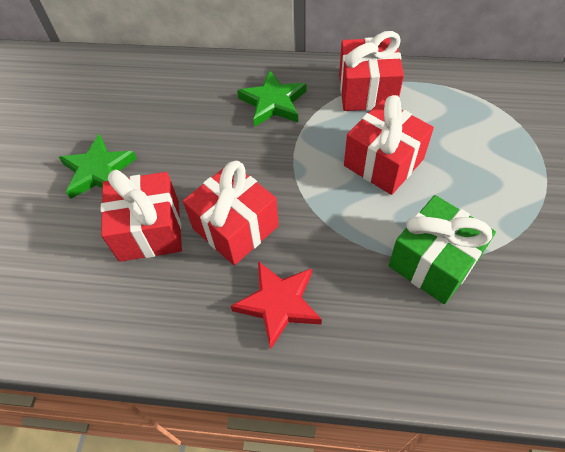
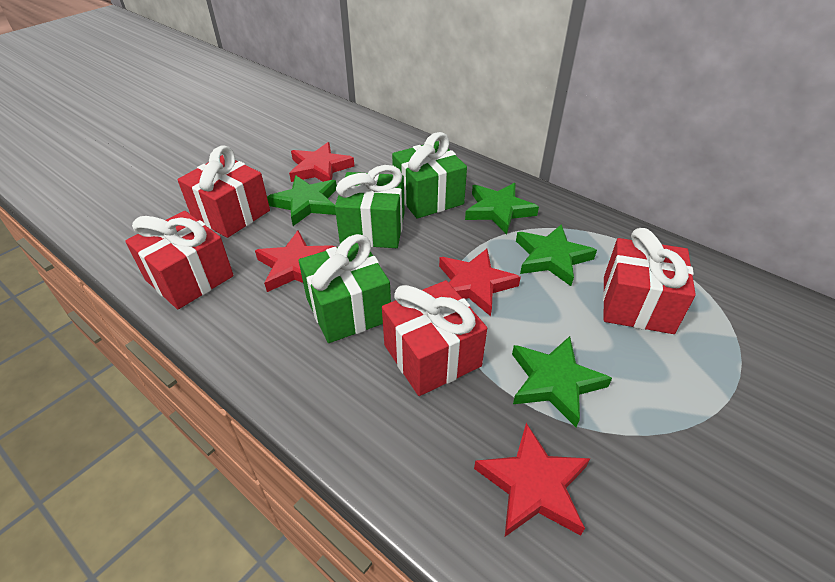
green gift: [388,195,496,304] = 1 -> [299,234,391,343] [335,165,405,248] [392,132,467,219] = 3
green star: [59,134,137,199] [237,70,307,127] = 2 -> [267,175,337,226] [465,183,539,234] [512,336,612,427] [516,224,597,286] = 4
red star: [231,261,322,350] = 1 -> [255,230,336,292] [289,142,354,182] [439,249,521,316] [474,423,591,537] = 4

